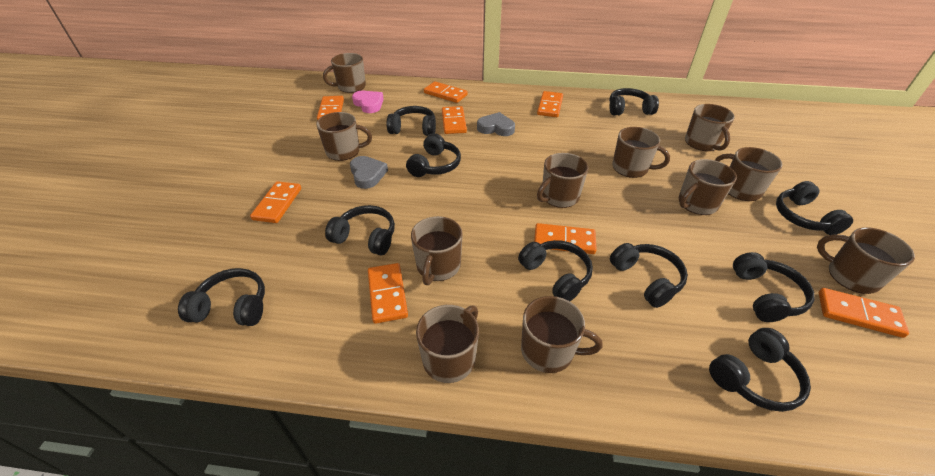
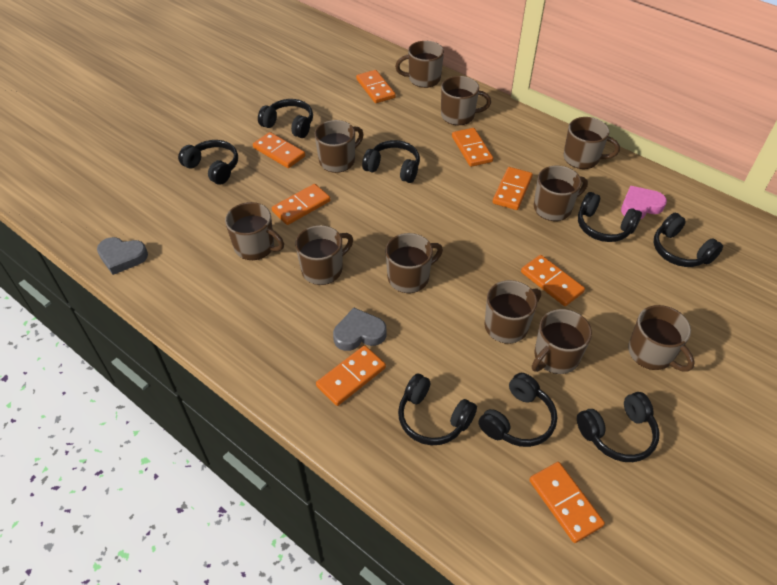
black headphones: [178,268,265,326] [325,205,395,255] [387,106,436,136] [406,133,461,177] [518,240,593,301] [609,88,659,116] [610,243,688,308] [709,328,811,412] [733,252,815,322] [776,181,853,235] = 10 -> [178,140,238,184] [258,99,313,138] [362,140,420,183] [398,373,477,445] [479,373,557,447] [577,392,660,462] [578,192,642,242] [654,213,723,267] = 8

